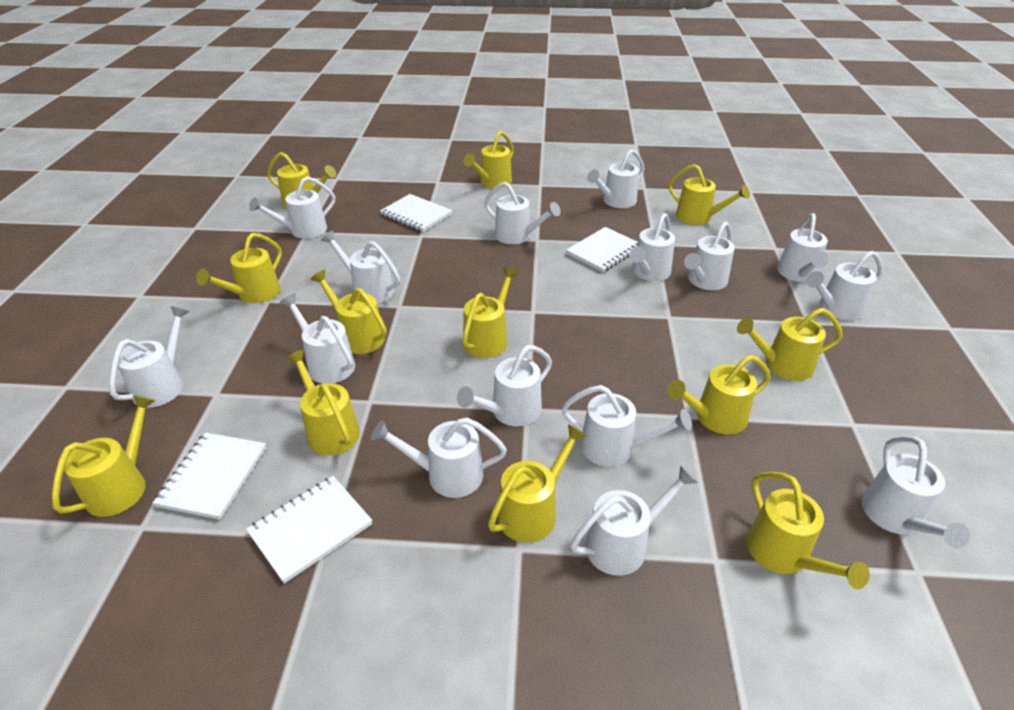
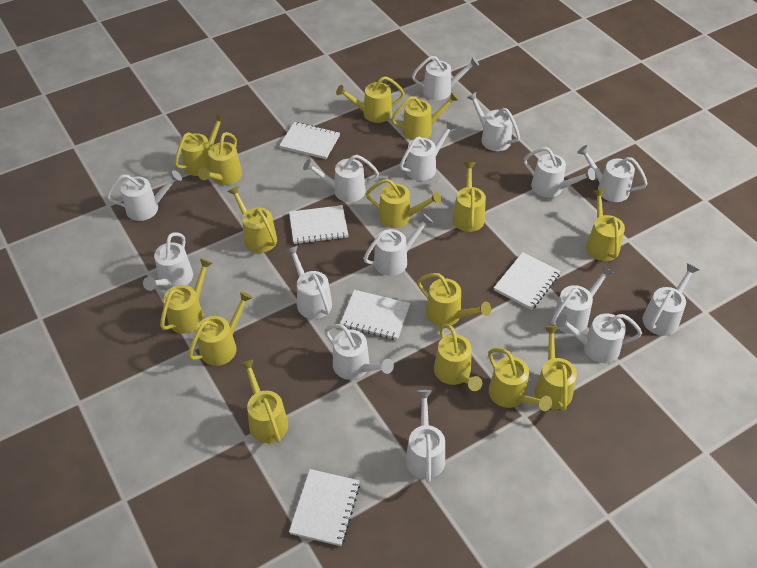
white notebook: [153,432,266,520] [246,476,373,584] [380,194,453,232] [566,227,638,272] = 4 -> [279,122,340,159] [289,205,348,244] [289,469,360,546] [340,290,410,340] [494,252,561,310] = 5
yellow watering can: [52,395,156,517] [196,233,282,303] [267,152,336,208] [286,349,360,456] [310,270,387,354] [462,267,519,358] [464,131,514,188] [488,424,587,543] [667,355,771,435] [668,164,750,225] [737,308,843,381] [746,472,870,589] = 12 -> [160,258,213,334] [174,114,226,176] [188,291,253,366] [198,132,242,185] [227,186,277,253] [240,359,288,443] [336,76,405,123] [366,179,441,228] [391,92,459,140] [417,273,491,326] [434,324,482,391] [452,162,486,232] [488,348,552,411] [534,326,577,411] [586,189,625,261] = 15

